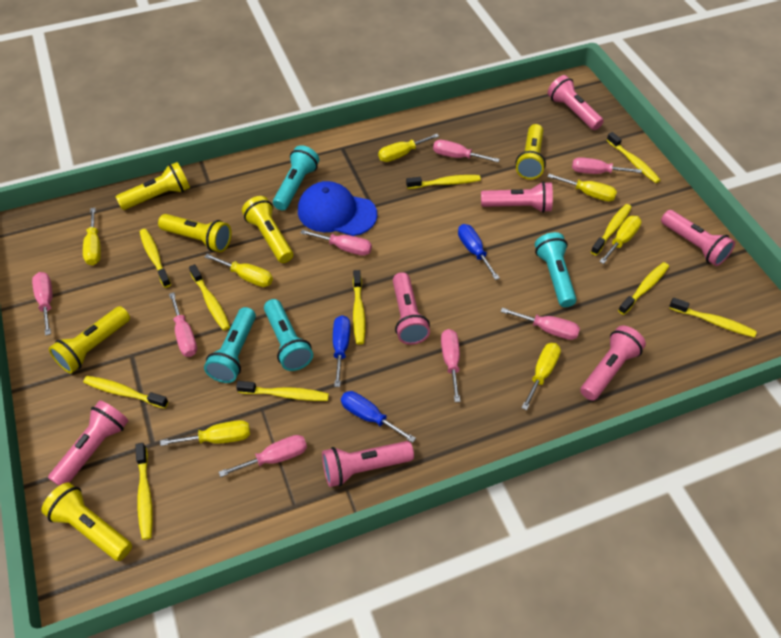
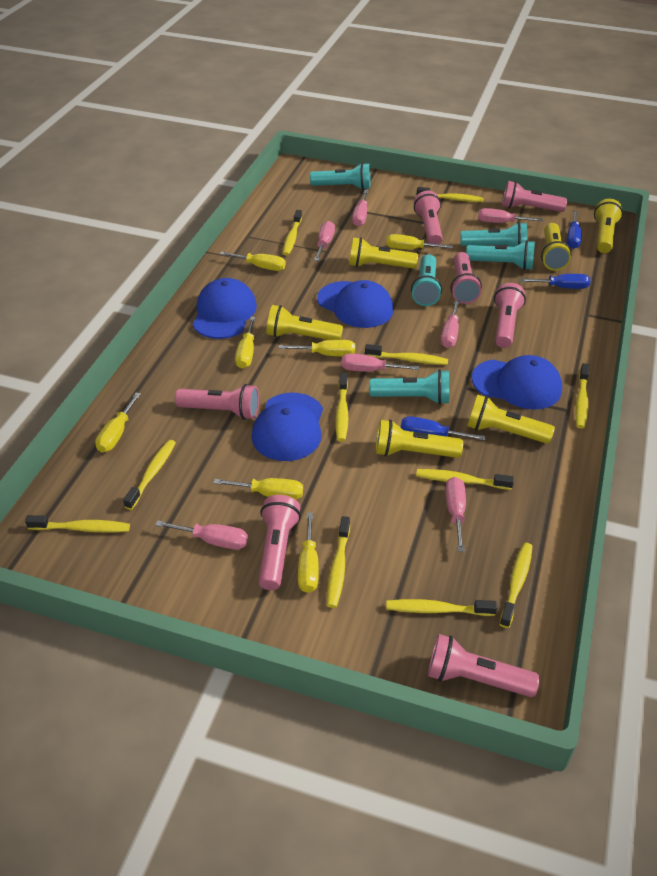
blue cap: [298,181,377,236] = 1 -> [193,278,257,339] [251,393,323,461] [317,280,393,328] [472,355,562,410] = 4
pink screwdriver: [32,272,52,336] [169,292,197,357] [219,435,307,477] [301,230,372,256] [433,140,500,162] [441,329,461,402] [501,308,580,340] [572,157,642,174] = 8 -> [155,520,248,550] [314,221,335,261] [341,353,420,372] [352,190,368,226] [441,300,460,348] [445,477,466,552] [478,208,543,223] = 7
turquoise flashlight: [204,307,256,383] [264,299,313,371] [273,145,319,210] [535,232,577,307] = 4 -> [310,163,370,190] [369,369,449,405] [411,254,442,306] [460,222,527,247] [466,240,535,270] = 5

